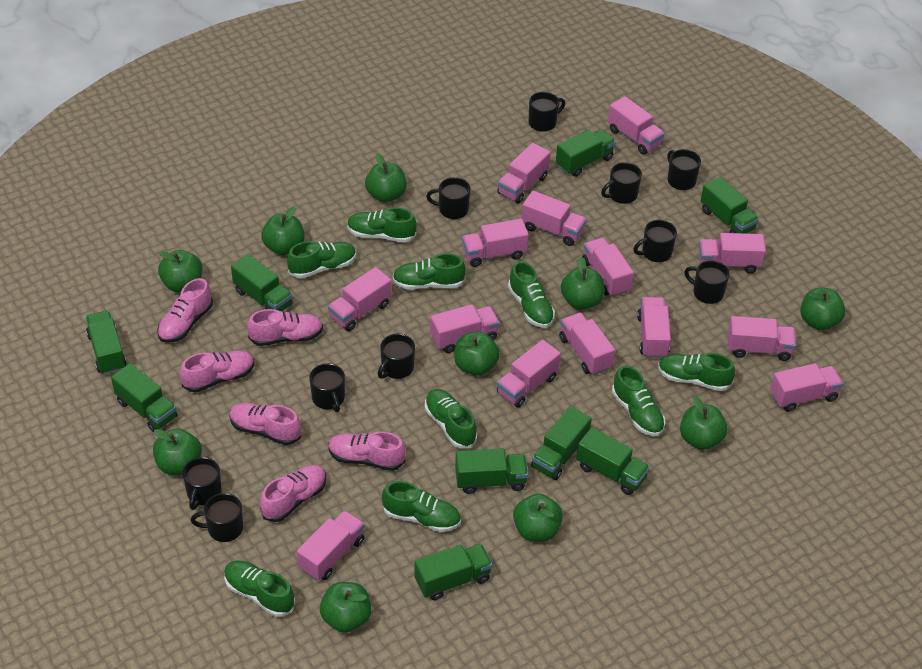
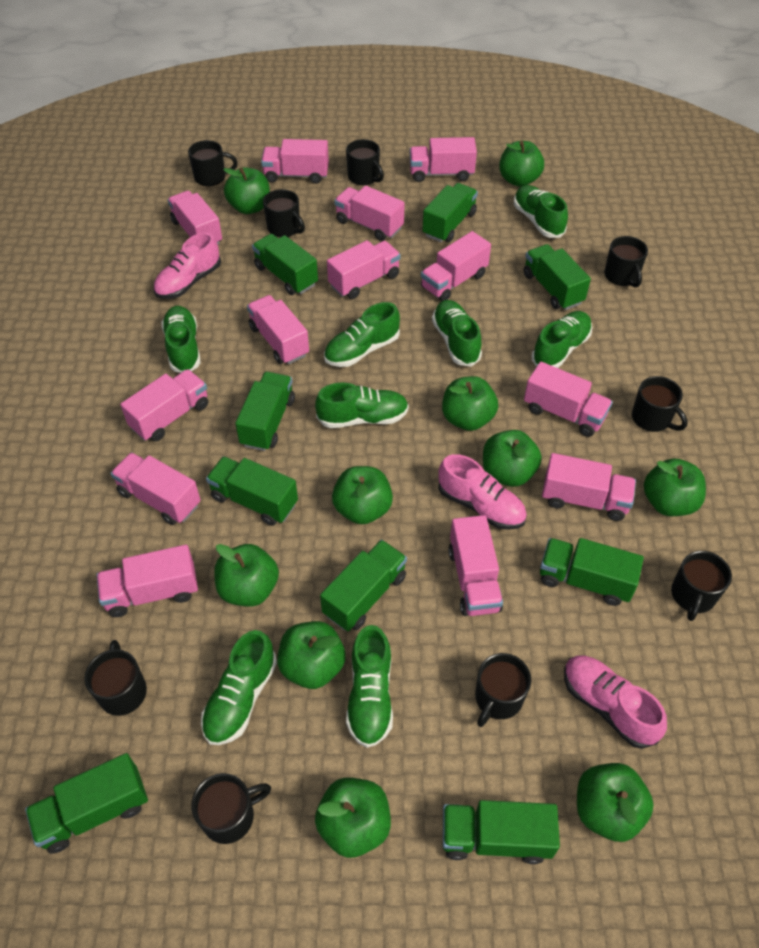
black mug: [183,457,222,510] [191,493,243,542] [310,363,345,412] [378,334,415,379] [426,177,470,219] [529,92,565,132] [601,162,642,204] [633,220,677,262] [667,149,701,190] [684,260,730,304] = 10 -> [84,640,147,716] [188,140,238,186] [191,773,271,844] [263,189,305,237] [346,139,384,185] [475,653,531,727] [604,236,648,287] [632,376,688,432] [671,551,732,621] = 9
green shoe: [224,561,295,617] [287,241,356,278] [347,207,416,243] [382,481,461,532] [392,254,466,290] [425,389,477,448] [508,261,555,328] [612,365,665,436] [658,353,735,391] = 9 -> [161,306,201,373] [201,630,277,745] [315,383,409,428] [324,302,400,367] [346,625,393,748] [432,300,482,367] [514,185,568,238] [532,311,592,368] = 8
pink shoe: [157,278,213,343] [180,351,254,392] [229,403,301,445] [247,309,323,346] [260,465,326,522] [328,431,405,471] = 6 -> [153,232,221,299] [438,454,527,530] [564,655,667,749] = 3
pink truck: [297,510,365,581] [328,267,392,331] [430,304,500,353] [462,219,529,267] [497,143,551,204] [497,340,561,408] [522,191,587,246] [559,312,615,375] [582,238,634,297] [608,96,665,155] [637,297,671,358] [699,233,766,273] [728,316,796,361] [770,363,843,412] = 14 -> [96,545,198,617] [111,452,201,525] [120,369,208,442] [168,191,222,245] [247,295,309,364] [261,139,329,184] [327,240,401,299] [334,186,405,241] [409,137,477,182] [421,231,491,301] [448,515,503,616] [524,362,613,437] [542,453,636,521] = 13

